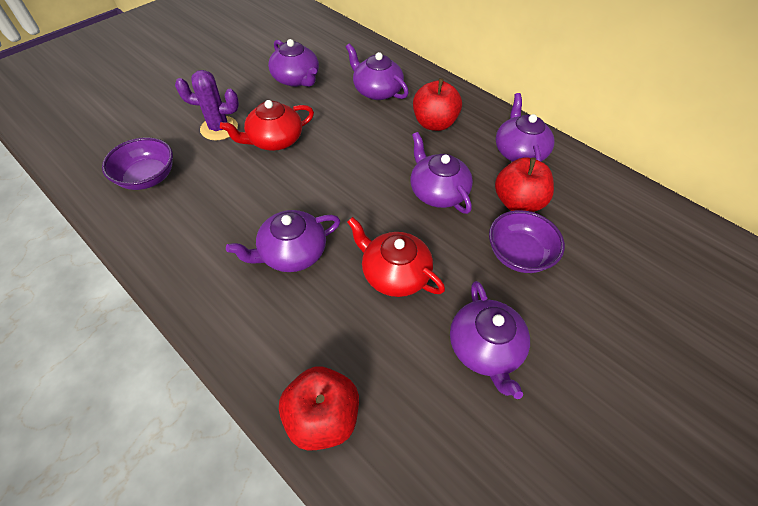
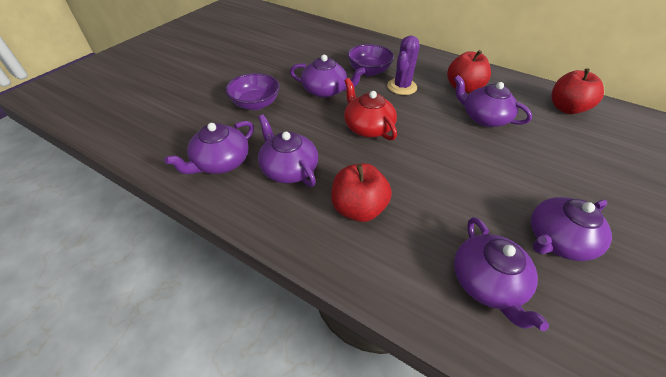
red teapot: [220,100,314,151] [347,217,445,297] = 2 -> [344,78,397,141] = 1

